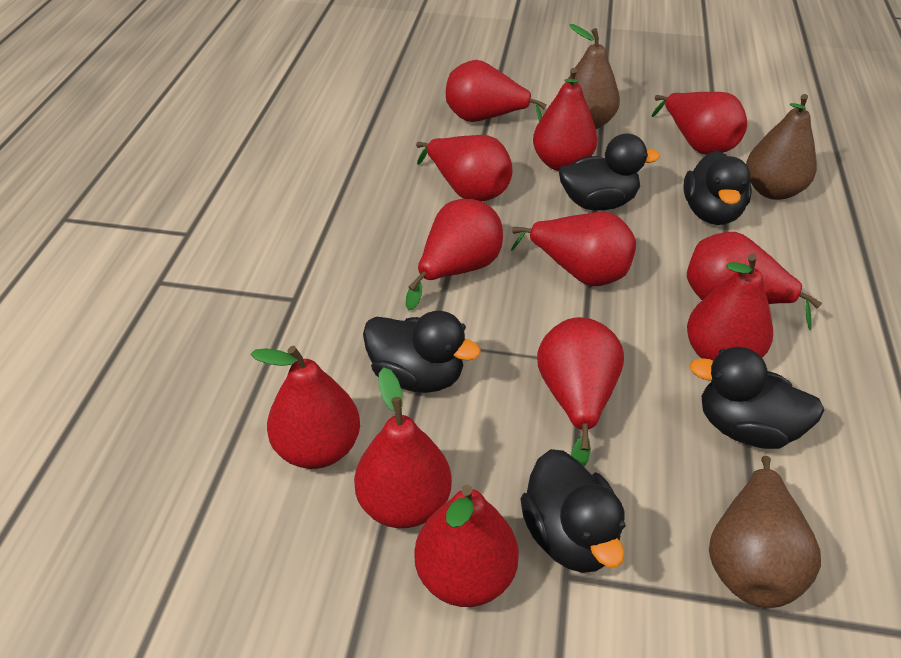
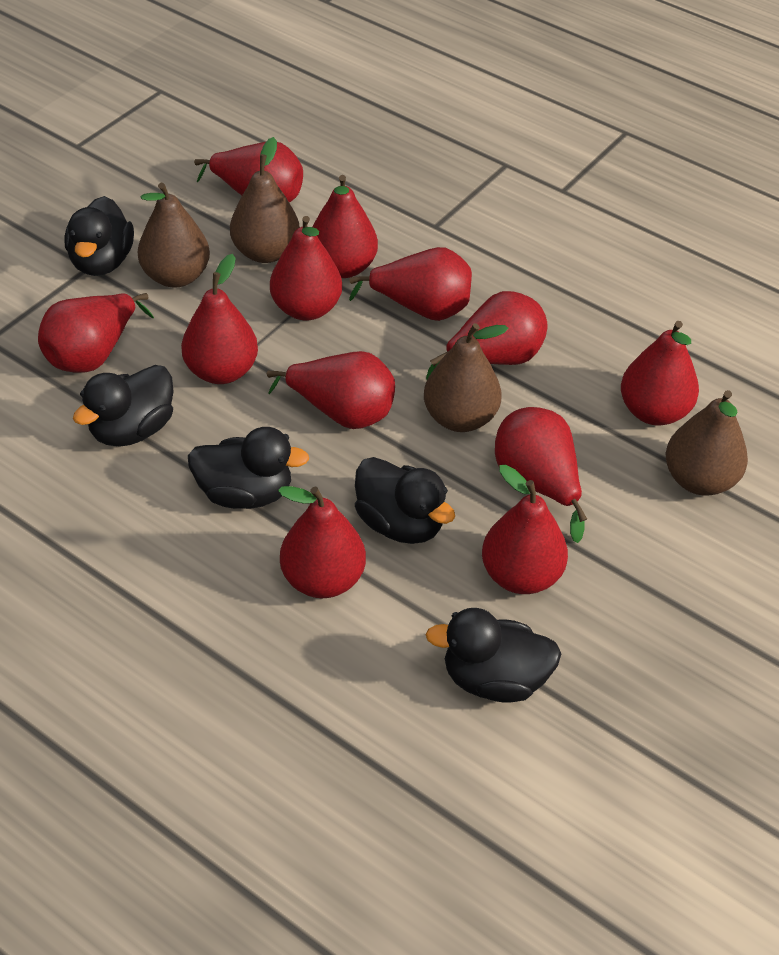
brown pear: [568,24,620,129] [709,456,821,608] [746,94,817,200] = 3 -> [138,183,210,287] [230,137,299,263] [424,323,509,432] [666,390,748,495] = 4

